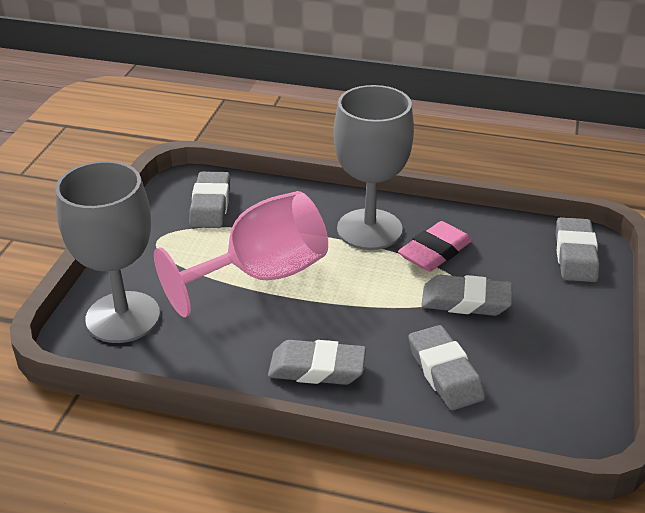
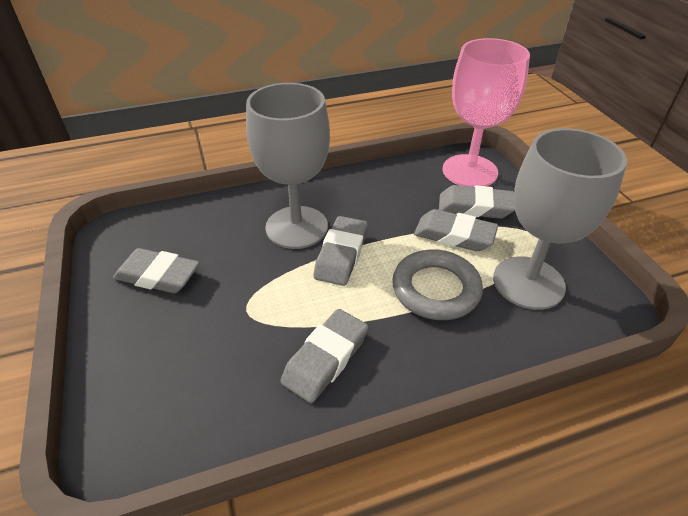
grey ring: none = 0 -> [392,249,483,320] = 1
pink eraser: [398,221,472,272] = 1 -> none = 0

